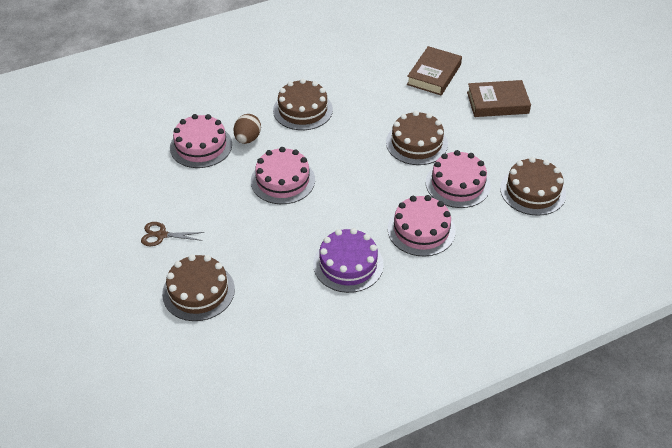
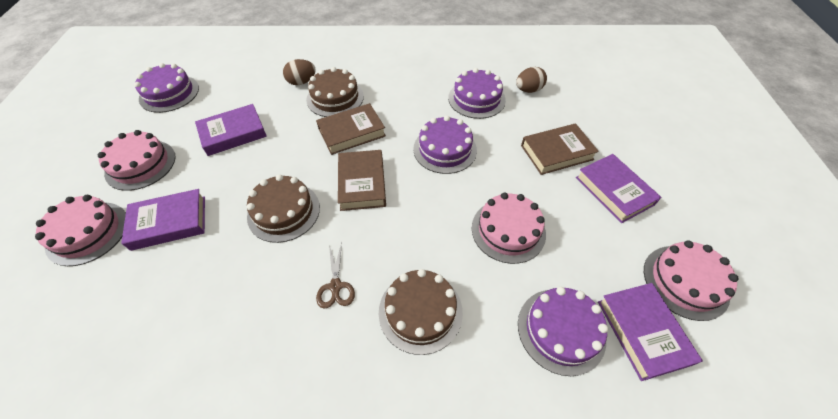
brown book: [407,46,462,95] [467,80,531,117] = 2 -> [316,103,386,155] [338,150,386,211] [521,123,599,175] = 3
brown cake: [162,254,235,321] [273,79,333,130] [386,111,448,165] [500,157,566,216] = 4 -> [247,174,320,243] [306,67,364,117] [379,269,463,355] = 3
brown egg: [234,114,261,144] = 1 -> [283,59,316,85] [516,67,547,93] = 2
purple book: none = 0 -> [121,189,205,251] [195,104,267,156] [576,154,662,223] [598,283,703,381] = 4
purple cake: [313,228,384,293] = 1 -> [134,63,199,113] [413,116,477,174] [448,68,506,119] [518,287,608,376] = 4

